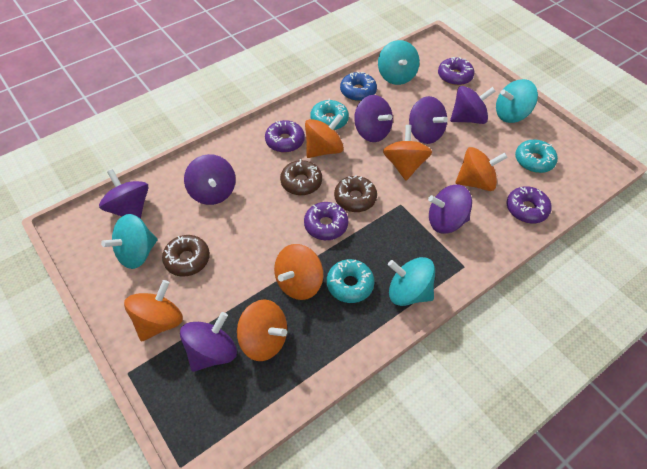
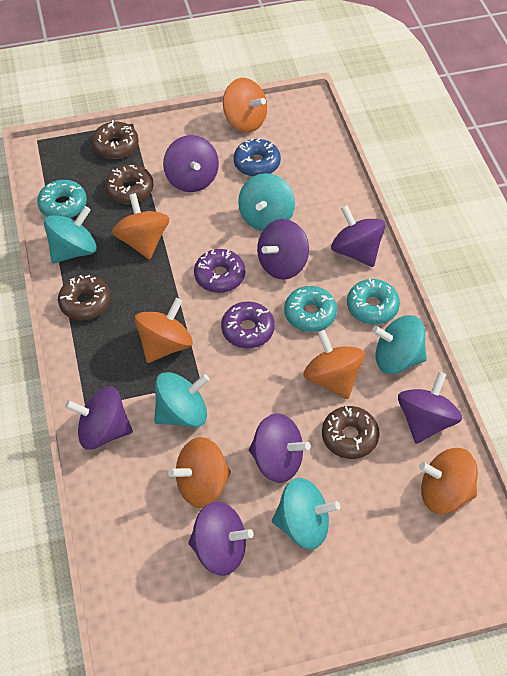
brown donut: [162,235,210,277] [280,159,322,195] [334,176,377,212] = 3 -> [58,275,111,320] [92,120,139,159] [105,164,154,204] [322,406,380,459] = 4
purple donut: [265,120,305,153] [304,202,348,240] [438,57,475,85] [507,186,552,223] = 4 -> [194,249,245,293] [221,302,275,348] = 2
turquoise spinning top: [101,214,158,269] [378,40,420,85] [388,257,435,306] [496,79,538,123] = 4 -> [44,206,97,263] [154,372,210,428] [238,173,295,231] [272,478,340,550] [372,315,427,374] = 5

